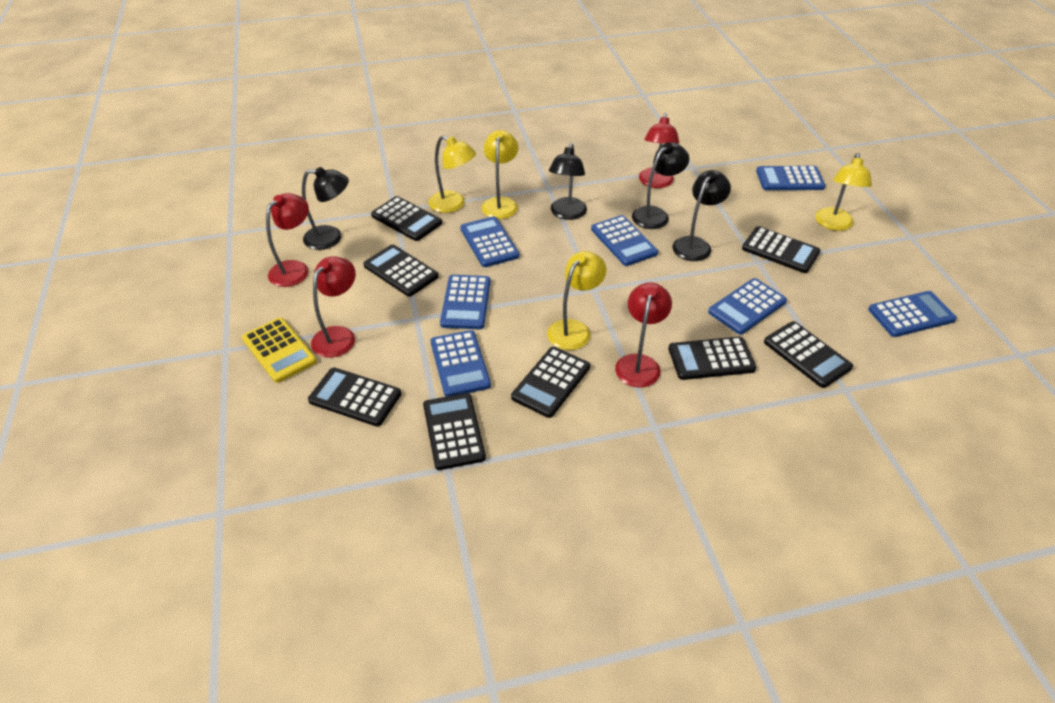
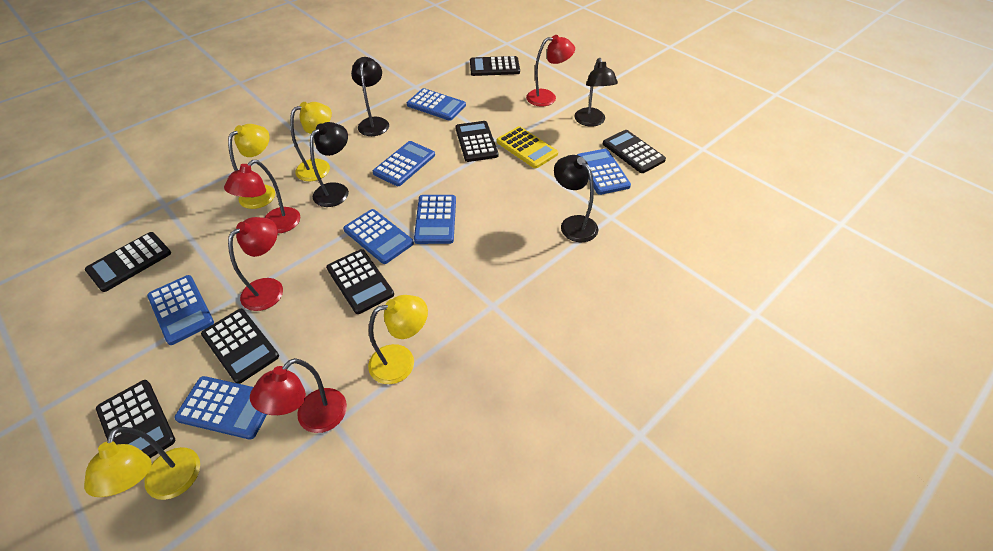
black calculator: [308,368,401,426] [363,244,438,297] [371,196,442,241] [423,393,486,470] [511,347,590,418] [668,337,756,380] [742,226,820,273] [764,321,853,388] = 8 -> [85,232,171,292] [96,380,175,458] [201,309,279,384] [326,249,394,314] [455,121,498,162] [470,56,520,76] [603,130,666,173] = 7

